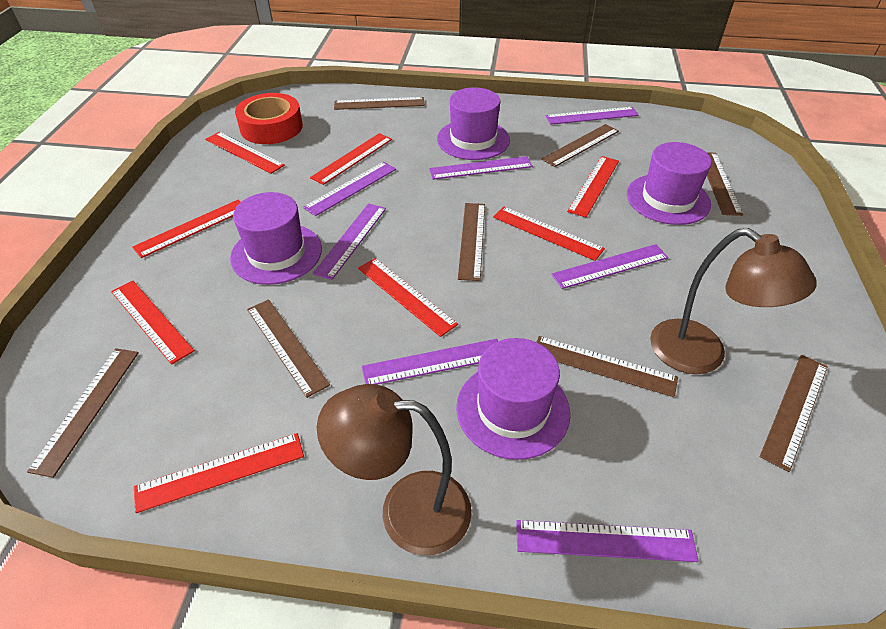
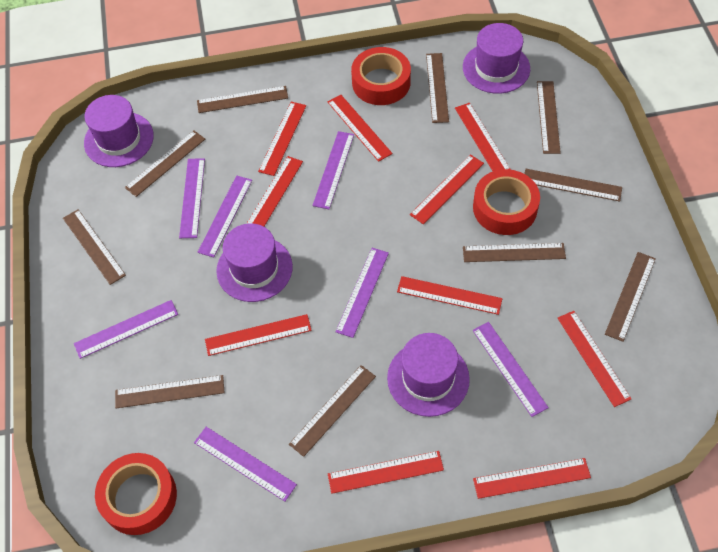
brown lamp: [317,384,471,555] [650,228,817,374] = 2 -> none = 0
brown ruler: [27,348,139,478] [247,299,330,398] [334,97,425,110] [458,203,485,281] [537,336,678,397] [542,124,619,167] [706,152,743,216] [760,355,828,472] = 8 -> [63,209,126,285] [115,375,224,408] [125,131,205,197] [197,86,288,113] [289,365,376,457] [426,53,449,123] [463,243,566,262] [524,169,622,202] [537,81,561,154] [605,252,656,342] = 10
red ruler: [111,281,195,365] [132,199,241,258] [134,433,304,513] [205,132,285,174] [310,133,392,185] [358,258,458,337] [493,206,605,261] [567,156,619,217] = 8 -> [205,314,312,356] [247,156,303,226] [258,102,306,176] [328,95,392,162] [328,451,444,494] [397,276,502,315] [410,154,484,224] [455,103,511,171] [473,458,591,499] [558,311,631,407] = 10
red tape: [235,93,303,144] = 1 -> [95,453,177,535] [351,47,411,105] [473,169,540,235] = 3

